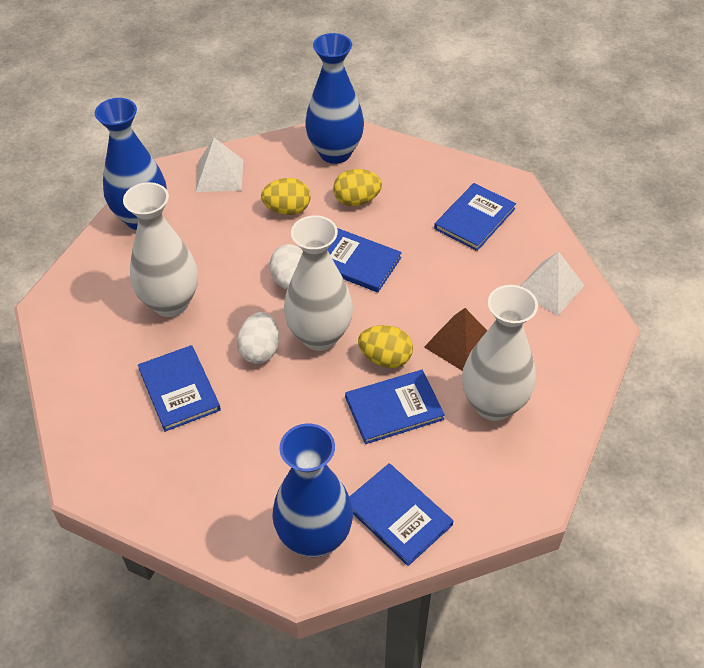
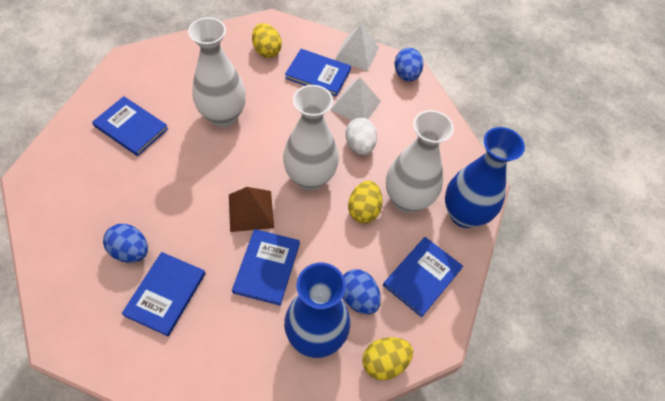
blue egg: none = 0 -> [103,224,148,263] [342,269,381,314] [395,48,423,82] = 3
blue vase: [95,98,167,230] [272,424,353,557] [305,33,364,164] = 3 -> [284,263,350,358] [445,127,525,228] = 2
white egg: [237,312,279,364] [269,244,303,289] = 2 -> [345,118,377,155] = 1

